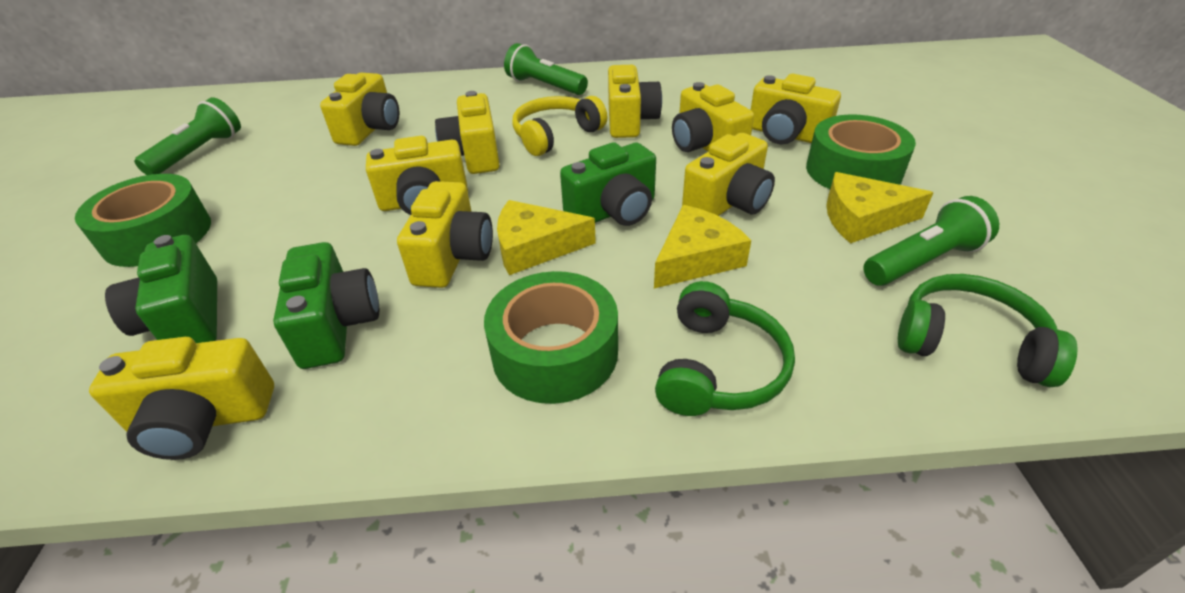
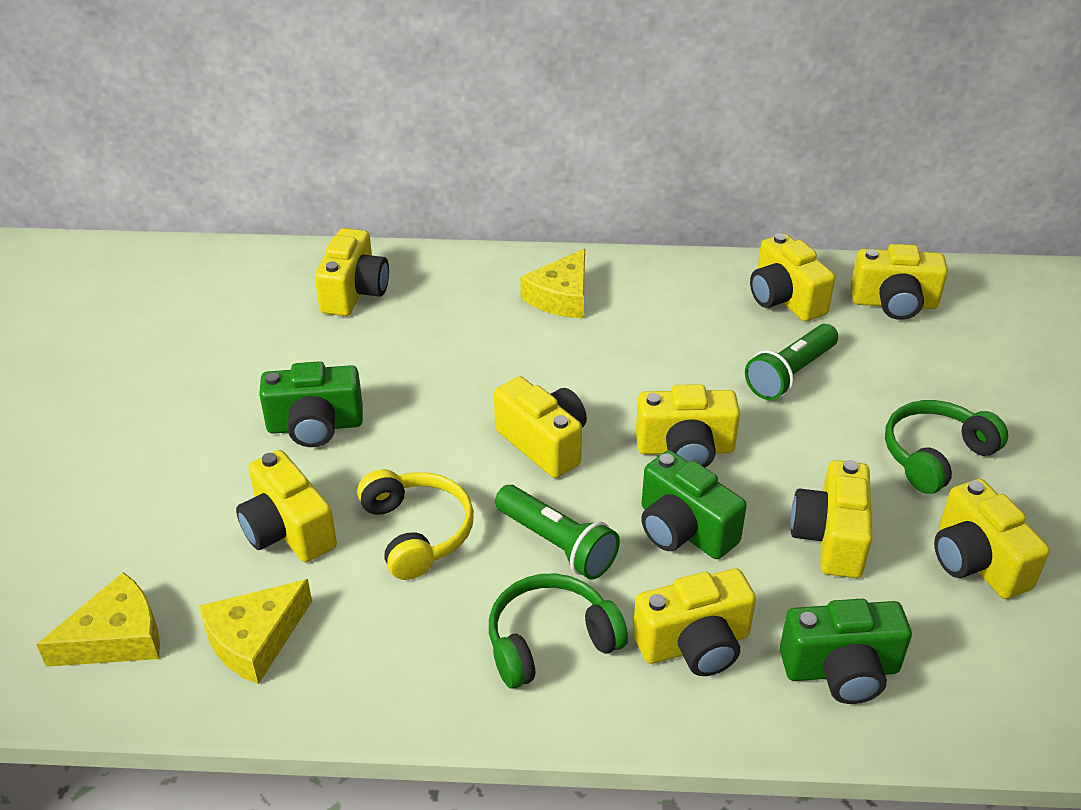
green flashlight: [134,97,241,175] [504,43,588,95] [863,196,999,286] = 3 -> [495,485,620,580] [745,324,838,400] = 2
green tape: [75,174,211,267] [484,271,618,404] [806,115,916,189] = 3 -> none = 0

